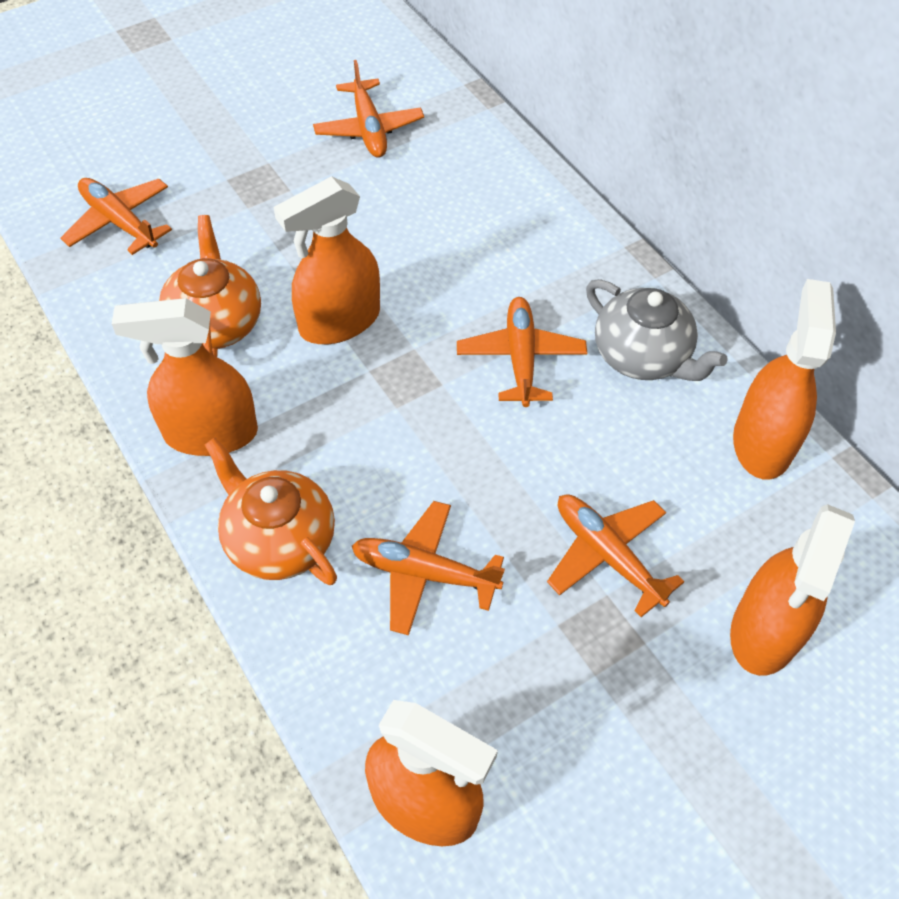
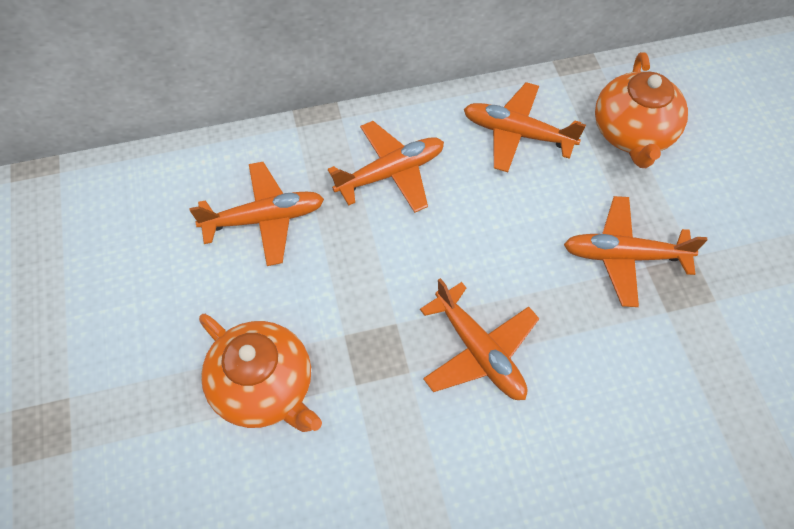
grey teapot: [586,279,728,381] = 1 -> none = 0
orange spray bottle: [112,298,258,456] [273,176,380,344] [365,700,498,846] [730,504,855,676] [733,279,836,480] = 5 -> none = 0

